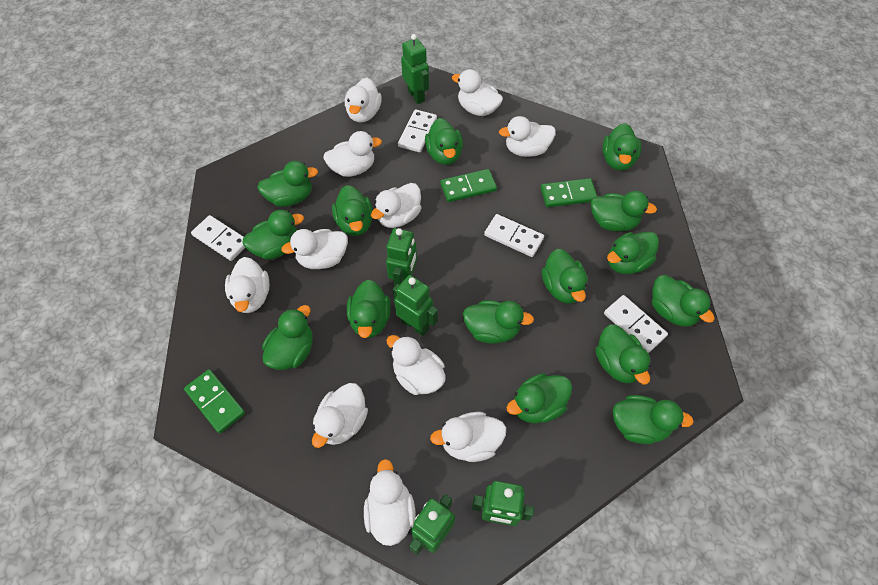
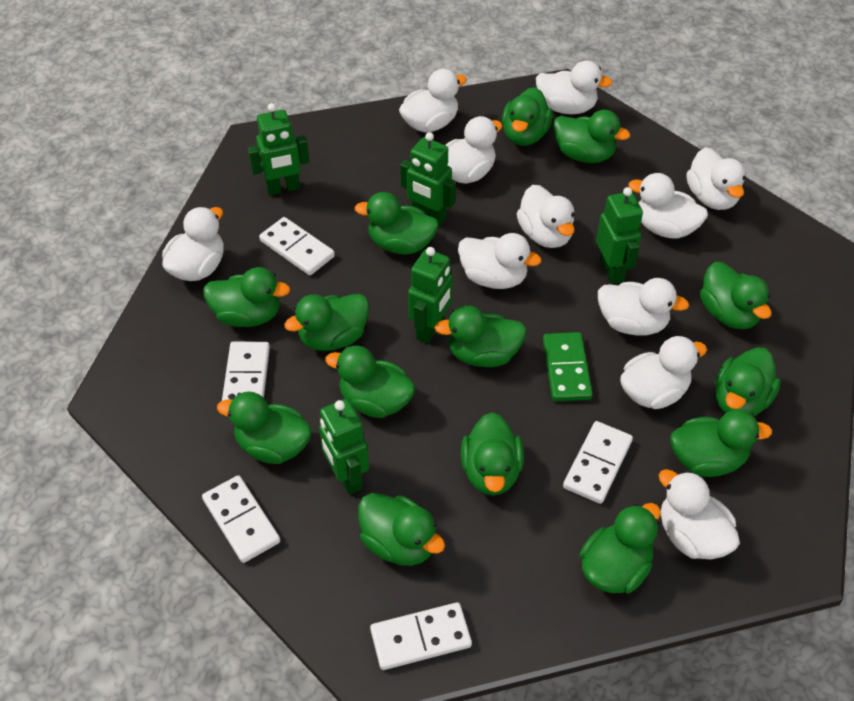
green domino: [184,369,245,433] [440,169,497,202] [541,178,597,207] = 3 -> [543,332,593,402] = 1
green duck: [242,210,304,260] [257,161,318,207] [262,305,313,370] [332,185,373,236] [347,280,391,338] [425,118,463,165] [463,300,534,344] [506,373,572,423] [542,249,588,304] [591,191,657,232] [596,324,651,384] [602,123,641,171] [607,232,659,274] [613,395,694,444] [652,275,715,327] = 15 -> [203,267,290,327] [217,392,312,464] [284,294,369,351] [325,346,415,418] [354,192,439,254] [358,493,445,566] [435,305,527,367] [461,412,524,496] [502,87,553,146] [553,110,630,163] [579,503,661,594] [670,409,772,477] [700,262,771,329] [715,347,781,416] = 14
white domino: [191,215,245,261] [398,109,437,152] [484,214,544,257] [604,295,668,353] = 4 -> [202,475,280,563] [222,341,270,401] [259,217,335,275] [370,602,472,670] [563,421,633,504] = 5

